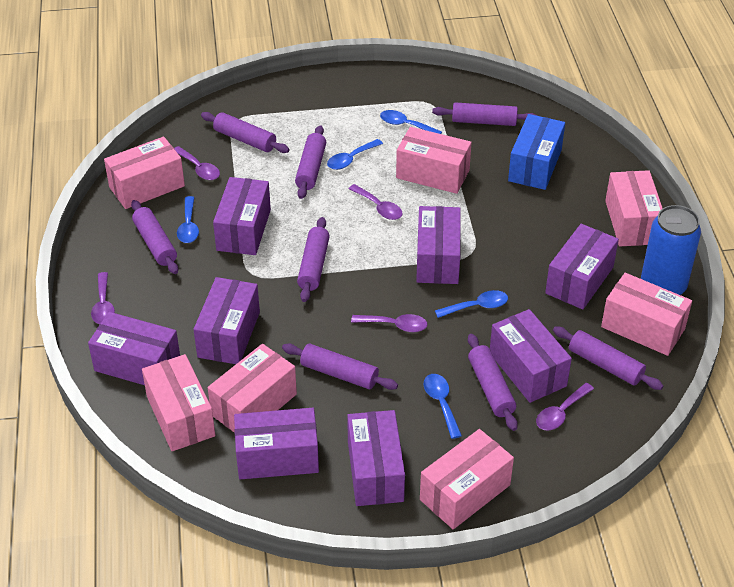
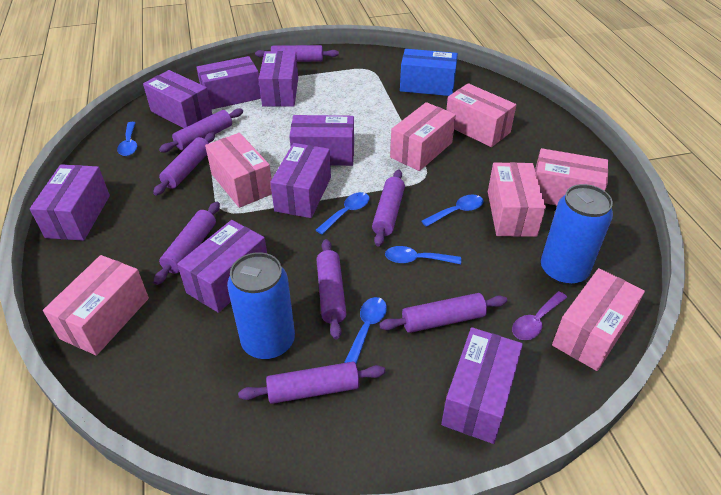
blue can: [641,205,701,295] = 1 -> [227,252,295,360] [541,184,613,285] = 2
purple spoon: [91,272,115,324] [174,146,220,180] [348,184,403,220] [351,314,427,332] [536,383,594,431] = 5 -> [512,291,567,340] = 1

